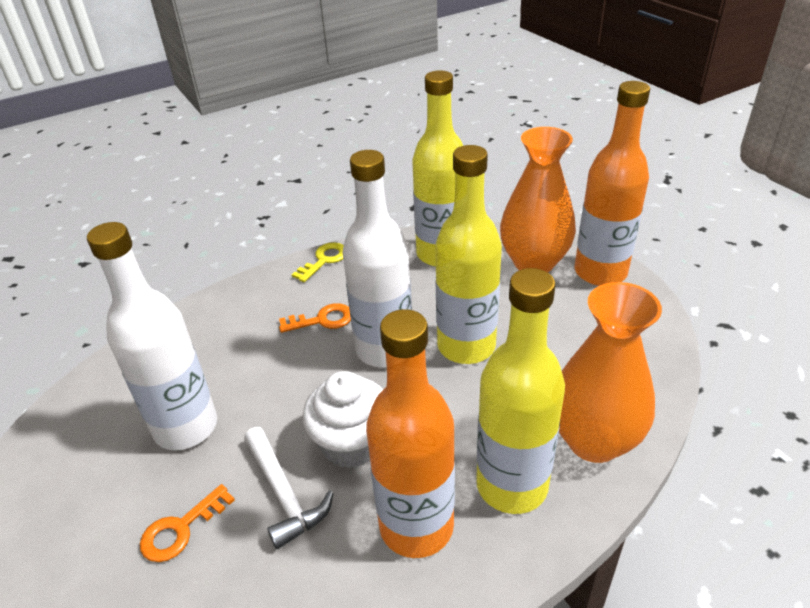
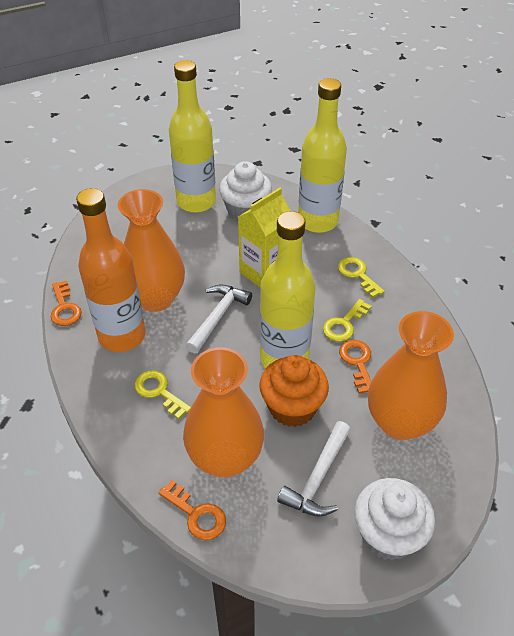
orange bottle: [366,309,455,558] [575,81,650,286] = 2 -> [76,188,146,352] = 1
orange cupcake: none = 0 -> [260,355,329,427] = 1
orange key: [140,484,235,562] [279,303,351,333] = 2 -> [51,280,82,326] [158,480,226,540] [339,340,372,394] = 3
orange vase: [500,127,576,273] [559,282,662,463] = 2 -> [118,189,185,312] [183,347,264,478] [368,311,454,440] = 3
white bottle: [87,222,217,450] [342,150,412,367] = 2 -> none = 0
white cupcake: [302,371,383,468] = 1 -> [219,161,272,221] [354,478,435,560] = 2
white hammer: [244,427,334,549] = 1 -> [186,285,252,354] [277,421,351,517] = 2
yellow carton: none = 0 -> [238,188,291,287] = 1
yellow key: [292,243,344,282] = 1 -> [134,370,191,419] [323,299,372,342] [338,257,385,298] = 3

